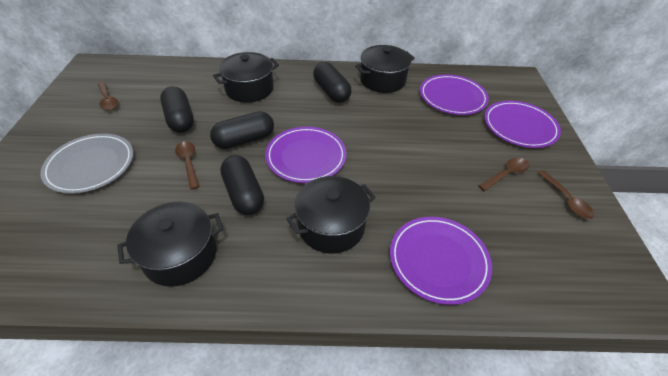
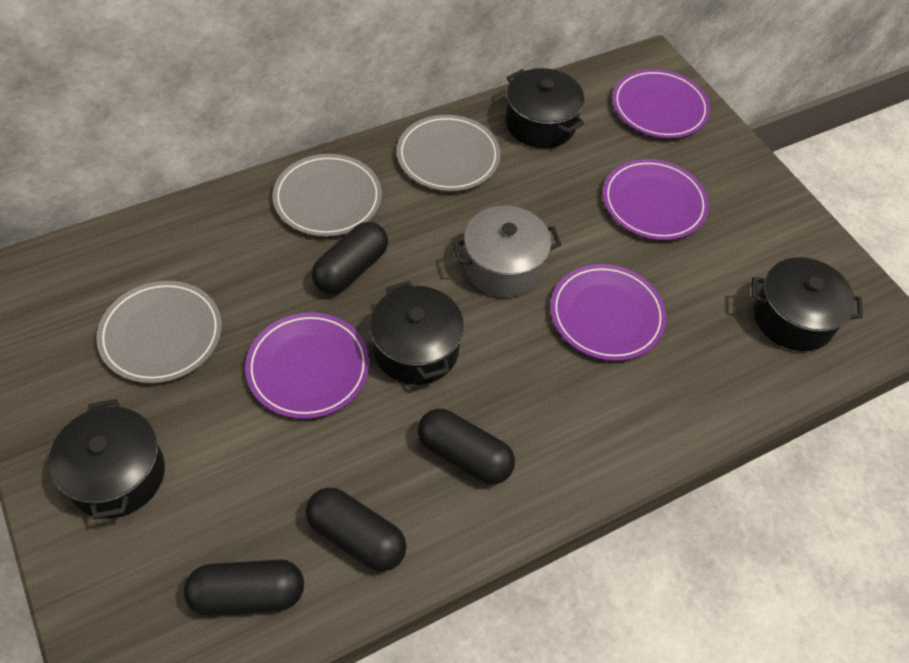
brown spoon: [98,82,118,111] [175,141,200,189] [478,157,529,191] [538,170,594,219] = 4 -> none = 0
grey plate: [41,133,134,194] = 1 -> [96,281,222,383] [272,154,382,237] [397,115,501,191] = 3
grey pot: none = 0 -> [452,206,562,297] = 1

